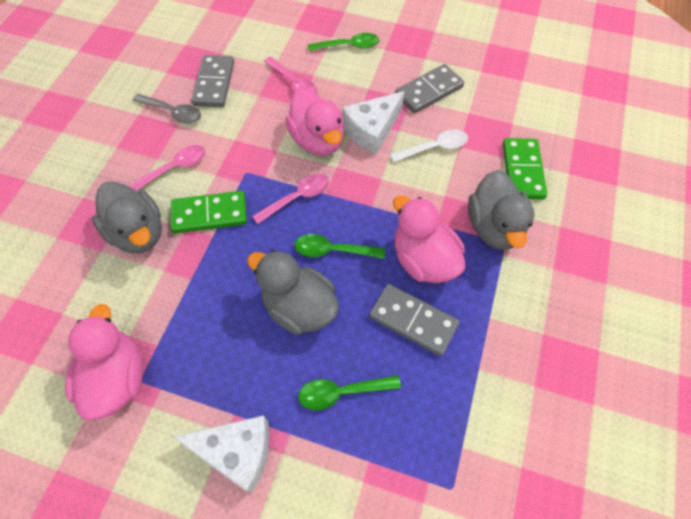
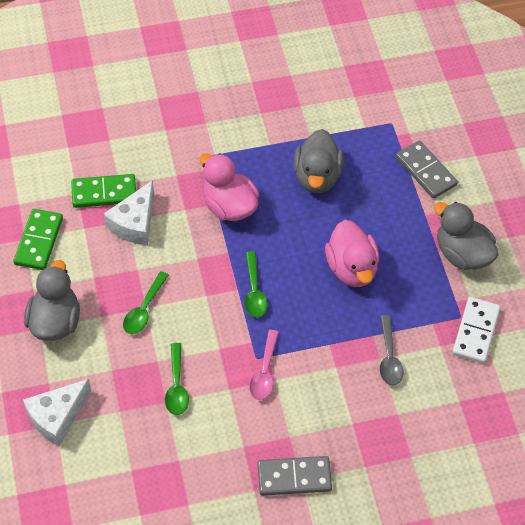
grey domino: [191,55,234,107] [369,284,459,356] [395,64,464,114] = 3 -> [257,456,332,496] [396,140,458,199] = 2
pink duck: [65,304,143,420] [285,88,344,156] [393,195,465,283] = 3 -> [199,153,259,221] [325,220,379,287] = 2
pink spoon: [128,145,205,191] [252,174,329,224] [264,56,317,94] = 3 -> [249,330,279,400] = 1
white domino: none = 0 -> [452,297,501,364] = 1
white spoon: [390,129,468,162] = 1 -> none = 0

